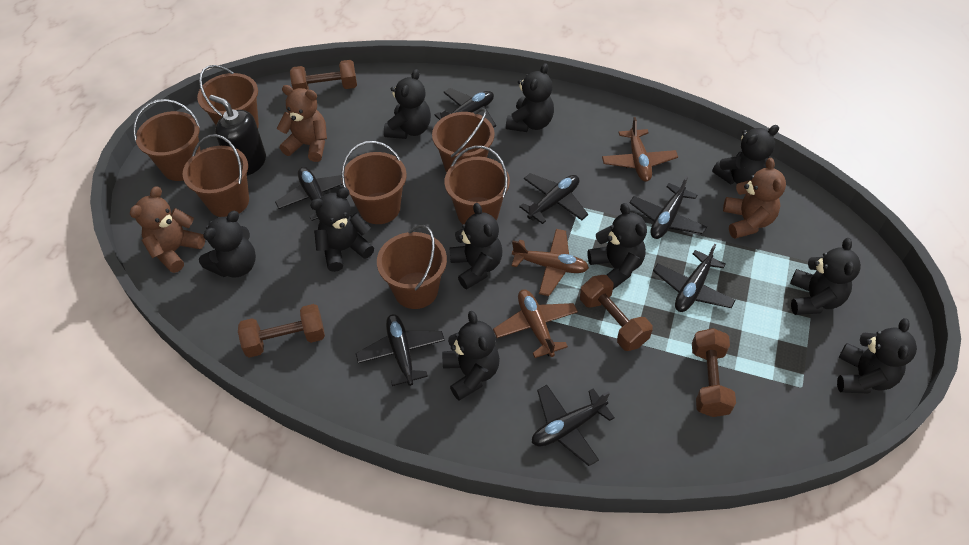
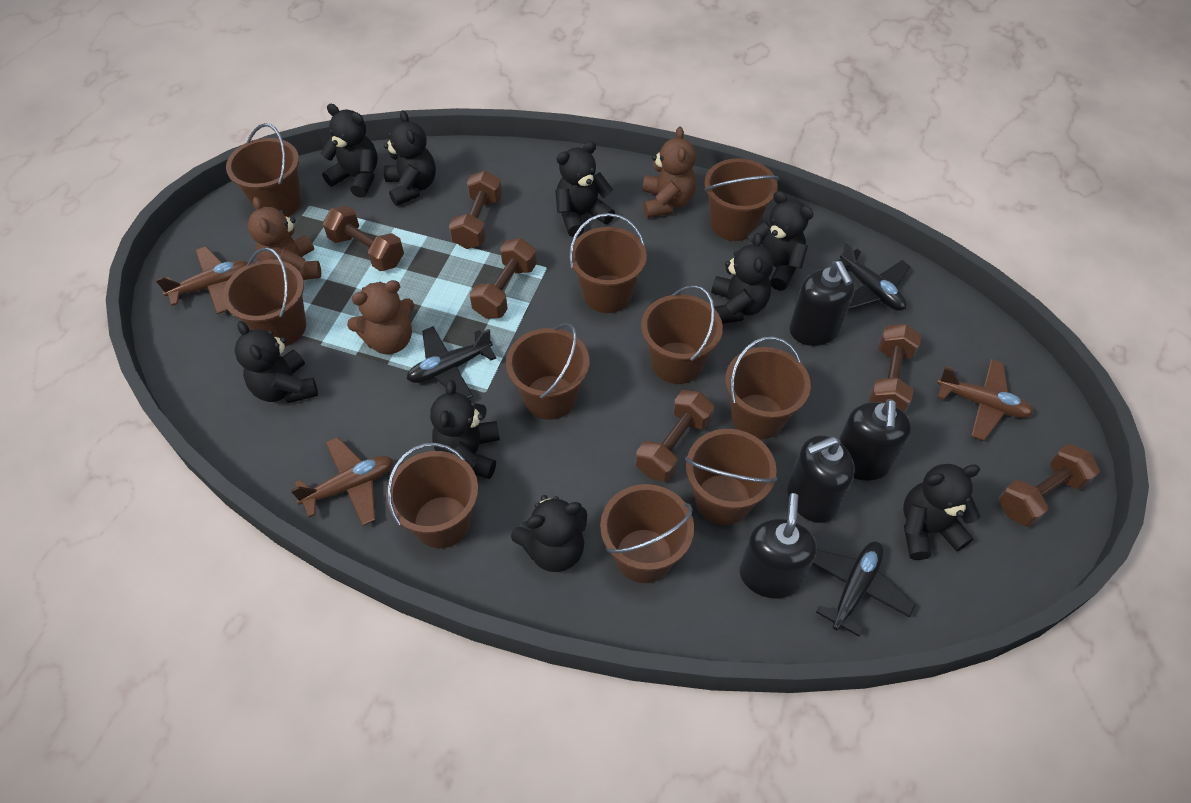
black plane: [275,167,342,221] [356,314,445,386] [434,88,496,128] [519,173,588,224] [532,385,615,466] [630,175,707,239] [653,244,736,312] = 7 -> [407,326,496,398] [812,541,915,636] [839,241,911,311] = 3
black soap dispenser: [209,95,266,176] = 1 -> [740,493,817,598] [787,435,855,523] [789,261,855,346] [839,399,911,481] = 4
black teddy bear: [199,211,256,278] [310,188,374,272] [384,69,431,139] [442,311,500,401] [449,203,503,290] [506,63,554,132] [588,203,647,289] [712,125,779,184] [790,238,861,315] [837,318,917,393] = 10 -> [235,321,318,403] [320,104,378,198] [384,110,436,206] [430,380,500,479] [511,495,587,572] [555,141,615,237] [711,232,773,324] [747,191,813,291] [903,464,980,560] = 9
brown bucket: [133,99,201,181] [183,134,249,217] [197,65,259,128] [341,141,407,224] [377,225,447,309] [432,108,495,173] [445,146,510,224] = 7 -> [223,247,306,346] [226,123,301,217] [386,443,478,548] [506,323,590,420] [569,213,647,313] [600,484,694,583] [641,285,723,384] [685,429,777,525] [704,158,779,241] [725,336,811,440] = 10
brown dumbbell: [238,304,325,358] [290,60,357,90] [580,275,653,351] [692,328,736,417] = 4 -> [323,206,404,271] [449,170,502,249] [469,238,537,319] [636,390,714,482] [868,324,921,412] [999,444,1100,527] = 6

